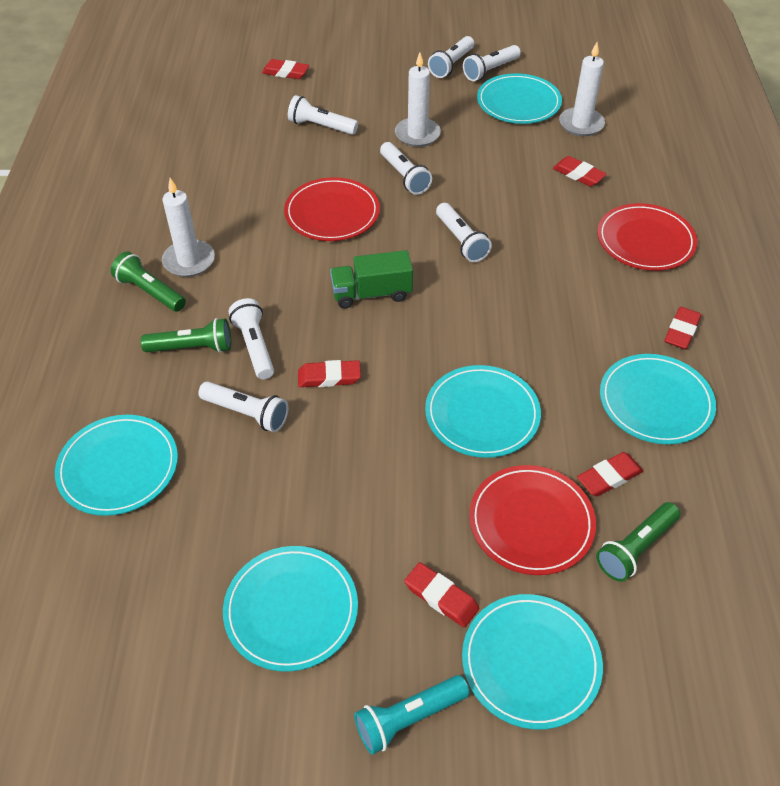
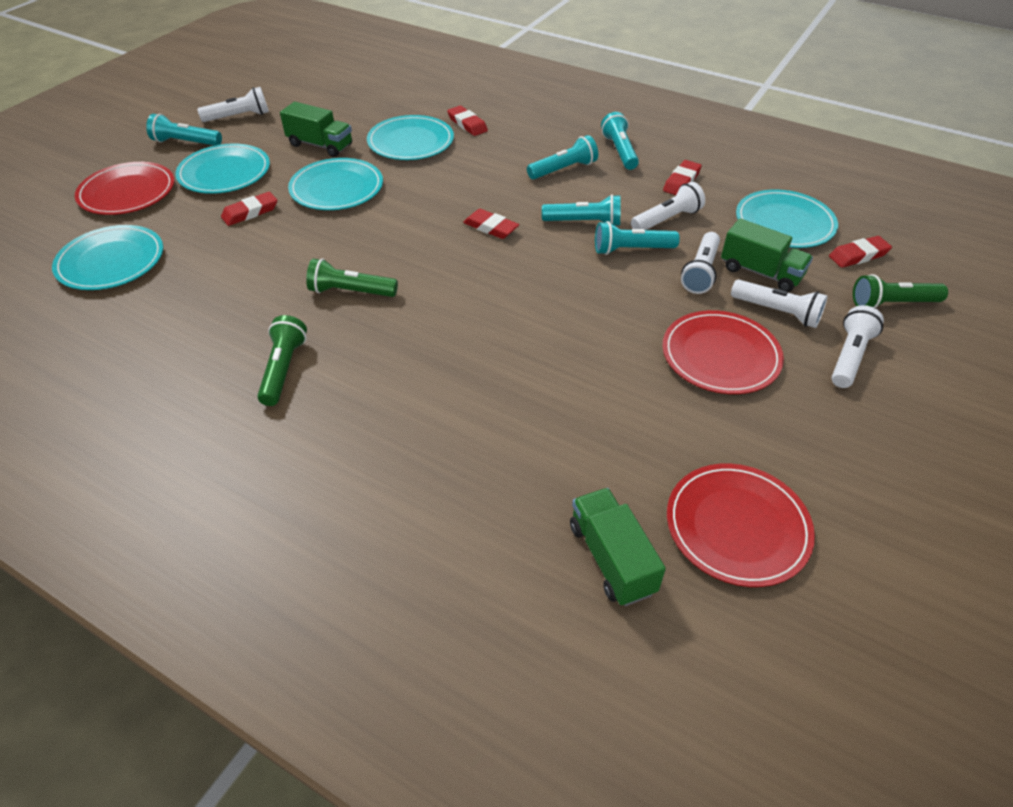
green truck: [330,250,413,308] = 1 -> [280,102,352,157] [570,488,666,606] [721,218,813,292] = 3
red eraser: [262,59,309,79] [298,360,361,387] [404,562,479,628] [553,156,607,186] [577,452,643,496] [664,307,701,349] = 6 -> [221,192,277,226] [447,106,488,136] [463,209,519,239] [663,160,702,195] [829,236,892,268] = 5
turquoise flashlight: [354,675,469,755] = 1 -> [146,114,222,146] [527,135,598,179] [542,194,620,226] [595,221,680,255] [601,112,639,170] = 5
turquoise plate: [55,415,178,516] [223,546,358,672] [425,365,541,458] [462,594,603,730] [477,73,562,124] [600,354,716,444] = 6 -> [52,225,163,290] [175,143,270,194] [288,158,383,210] [367,115,454,160] [736,189,838,248] = 5
white candle: [162,178,215,277] [395,52,441,147] [559,42,605,136] = 3 -> none = 0
white flashlight: [198,381,288,432] [229,298,274,379] [288,95,358,135] [380,142,432,195] [428,36,474,78] [436,203,492,262] [463,45,521,81] = 7 -> [197,87,269,122] [631,182,705,230] [681,232,720,294] [731,280,828,328] [831,305,884,388] = 5

